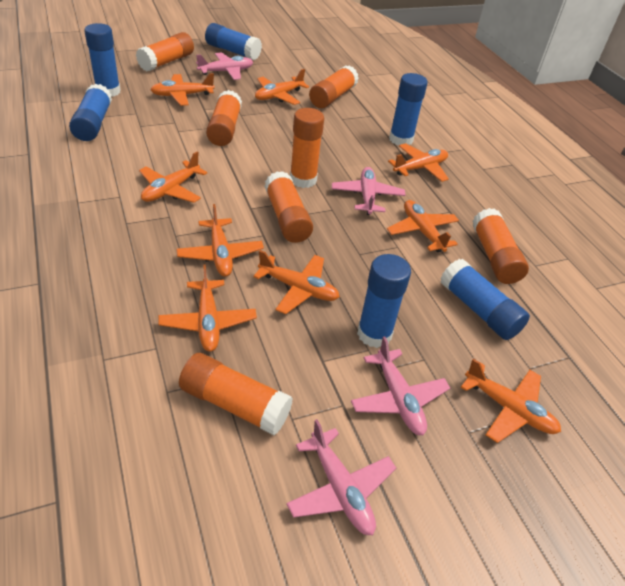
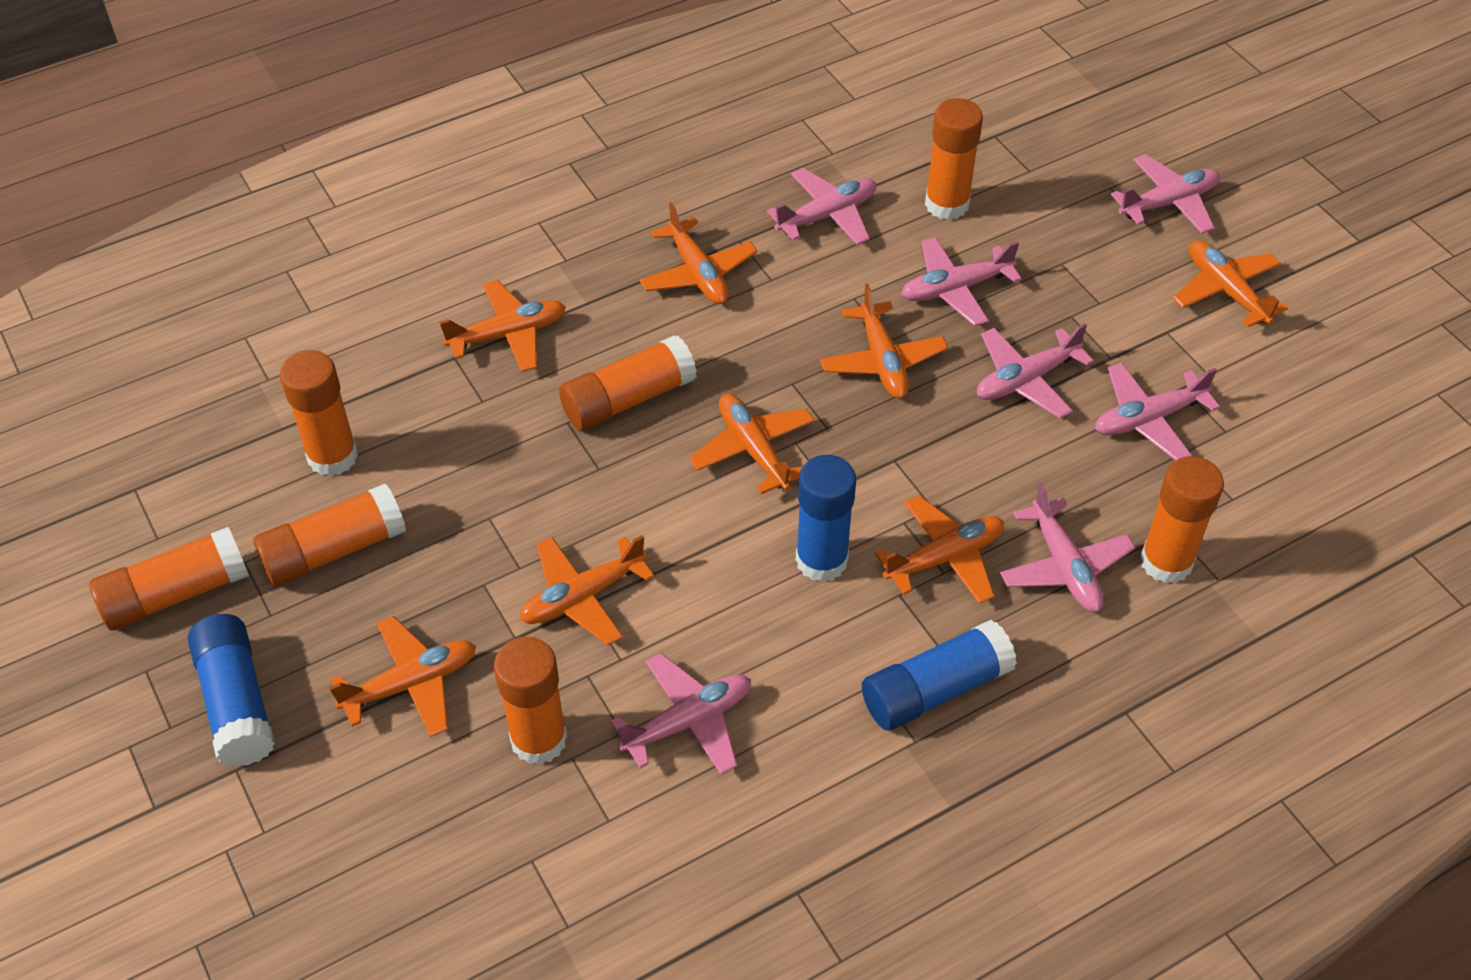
blue glue stick: [69,84,112,141] [84,23,121,97] [205,23,262,60] [357,254,411,348] [389,73,428,145] [440,259,530,340] = 6 -> [188,614,275,767] [796,455,856,582] [862,620,1017,730] = 3
orange plane: [139,151,207,203] [150,73,215,106] [158,265,257,352] [176,204,264,277] [253,250,340,314] [255,69,309,105] [387,200,459,252] [388,143,449,182] [460,358,561,443] = 9 -> [329,616,476,737] [439,280,566,372] [520,535,654,646] [640,202,757,304] [689,394,815,494] [820,284,948,398] [874,495,1004,604] [1173,240,1288,327] = 8
pink plane: [196,52,253,80] [286,419,396,535] [332,167,405,215] [351,337,450,435] = 4 -> [610,653,751,775] [767,168,876,245] [901,237,1022,326] [977,323,1094,418] [1000,483,1136,612] [1095,363,1220,461] [1111,154,1220,234] = 7

